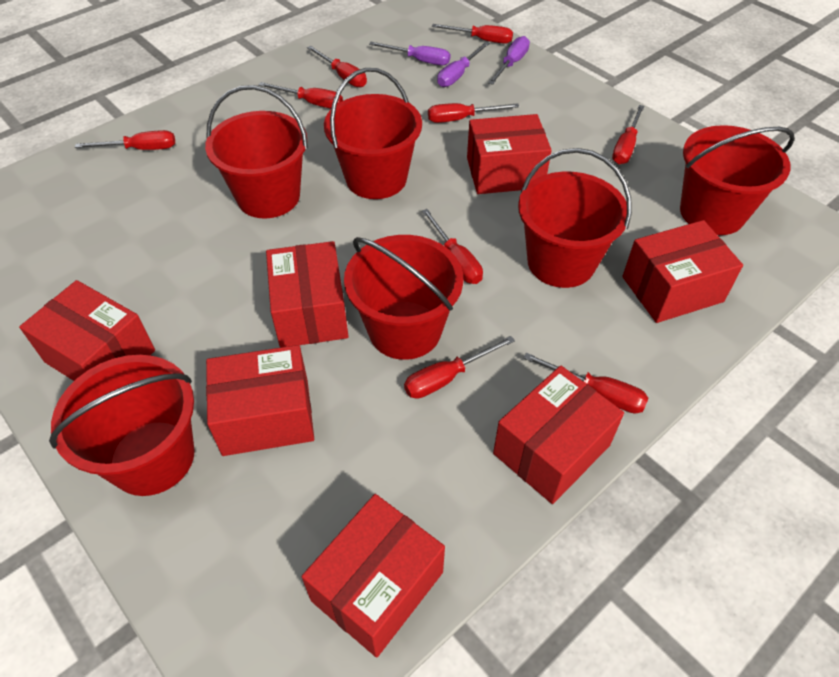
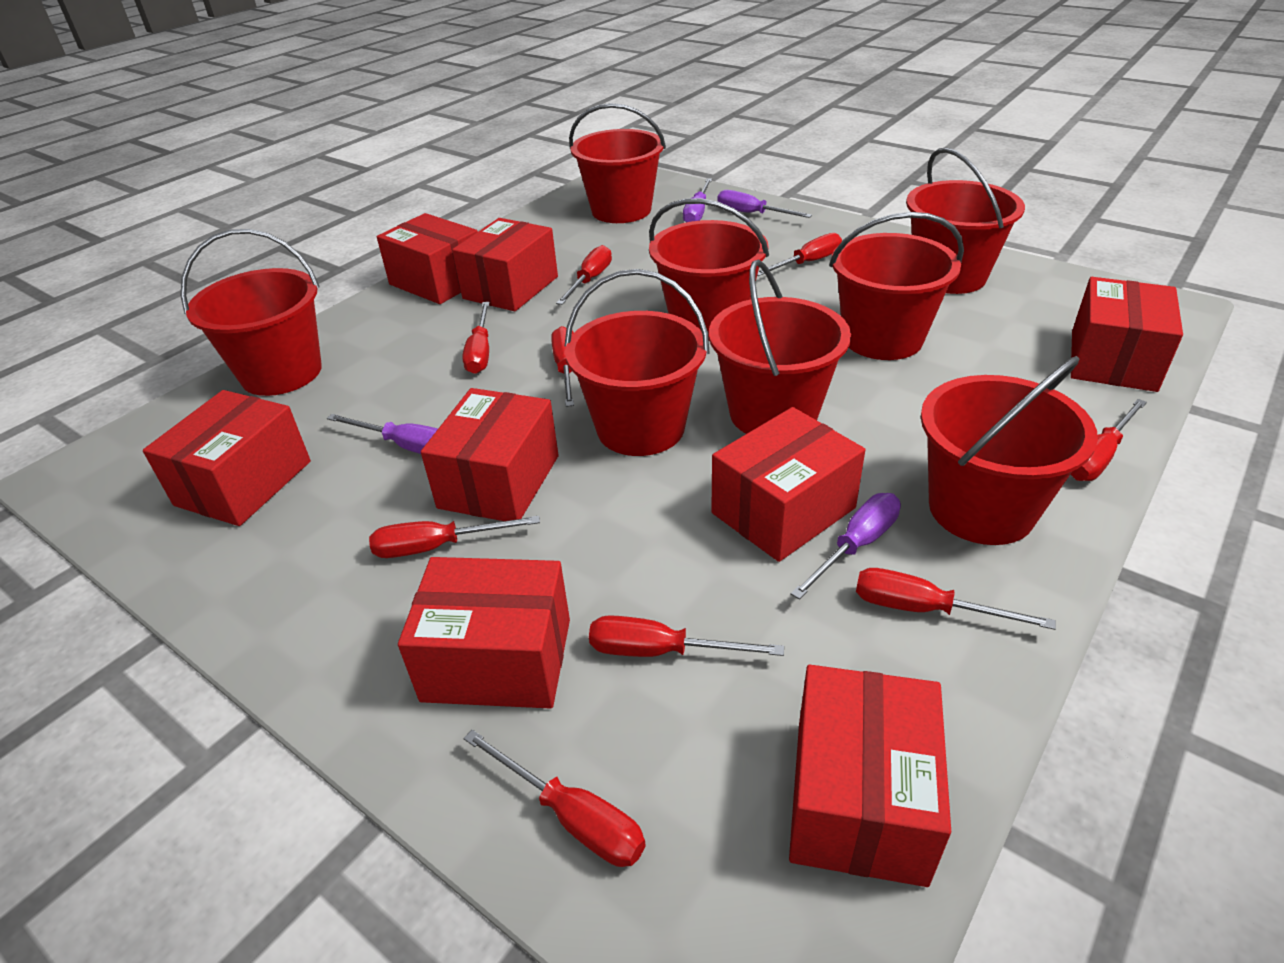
purple screwdriver: [369,42,450,65] [437,42,490,87] [488,36,530,85] = 3 -> [327,414,438,454] [683,178,712,222] [717,190,812,218] [791,493,901,600] = 4
red box: [19,280,155,381] [206,345,314,456] [266,241,349,348] [302,494,445,657] [467,114,552,194] [493,365,624,504] [622,220,743,323] = 7 -> [143,390,311,526] [377,213,478,304] [398,557,570,709] [421,388,559,521] [452,218,558,311] [711,407,865,562] [789,665,951,887] [1071,277,1183,392] = 8
red bucket: [49,355,195,496] [205,85,308,219] [324,68,422,199] [344,235,463,360] [518,148,632,288] [680,125,795,235] = 6 -> [181,229,322,396] [565,269,710,456] [569,103,666,223] [649,198,769,339] [709,259,851,434] [829,212,964,360] [906,147,1025,294] [921,356,1098,545] = 8

